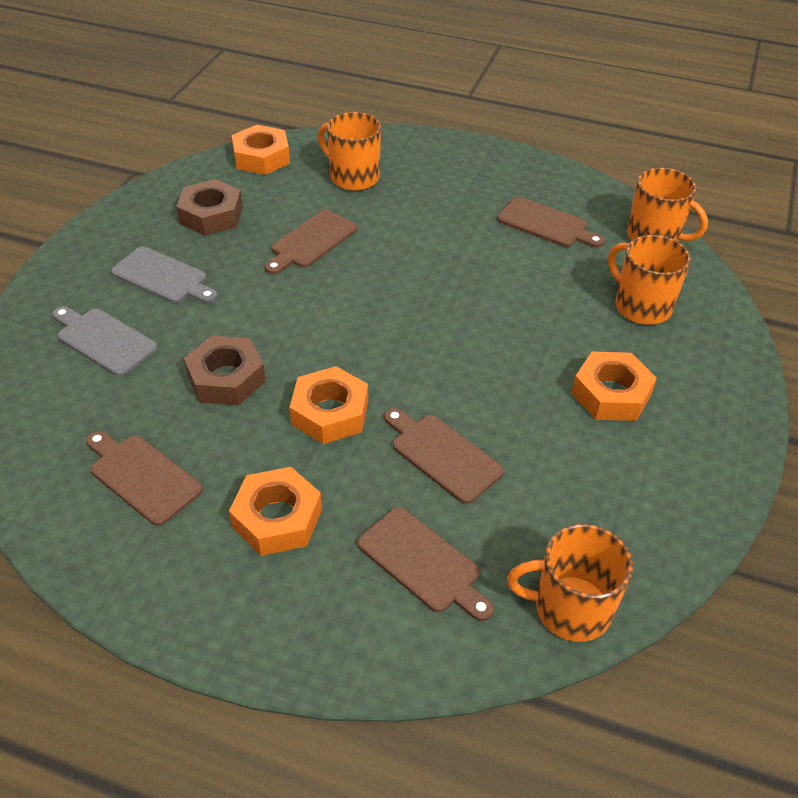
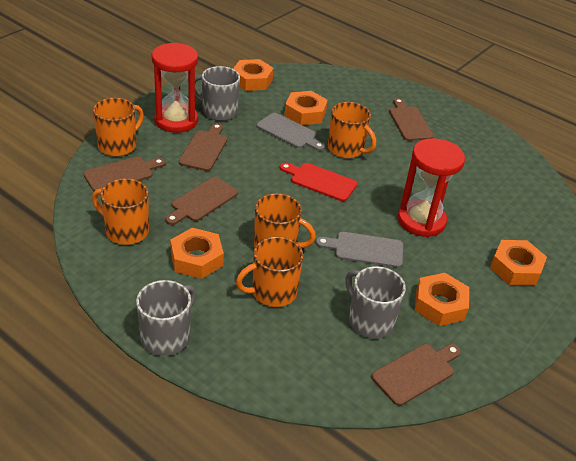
brown nut: [176,179,243,236] [184,336,266,405] = 2 -> none = 0
grey mug: none = 0 -> [136,280,196,356] [195,66,240,121] [345,266,406,339] = 3
orange mug: [318,112,381,191] [507,524,633,642] [608,235,691,325] [627,168,708,242] = 4 -> [92,178,149,245] [93,98,144,156] [236,237,303,307] [254,193,316,248] [328,102,376,158] = 5
orange nut: [229,467,322,556] [232,125,290,175] [289,366,368,444] [572,352,657,421] = 4 -> [170,228,224,279] [233,59,274,91] [284,91,328,125] [415,273,469,326] [490,240,547,286] = 5
red cutting board: none = 0 -> [280,163,357,201] = 1
red hourglass: none = 0 -> [152,42,198,133] [398,138,465,237] = 2

